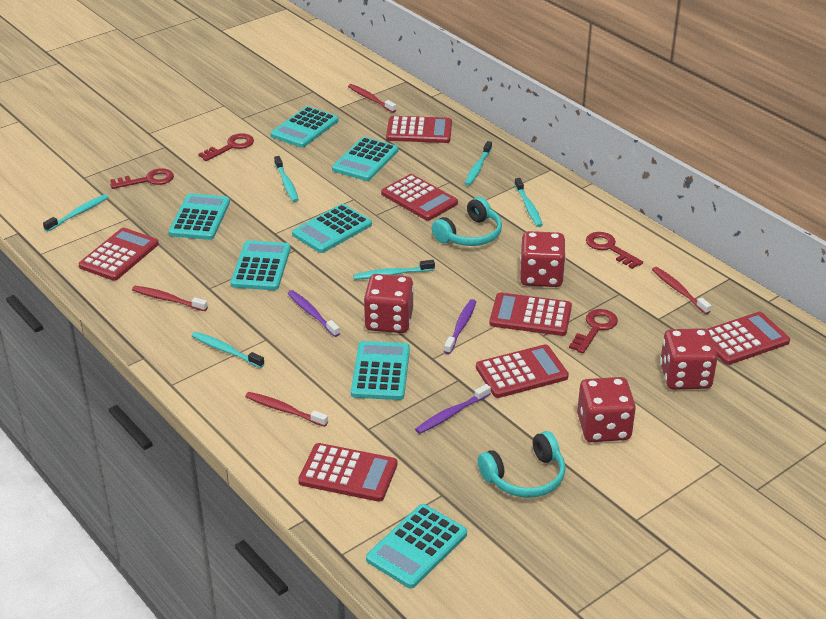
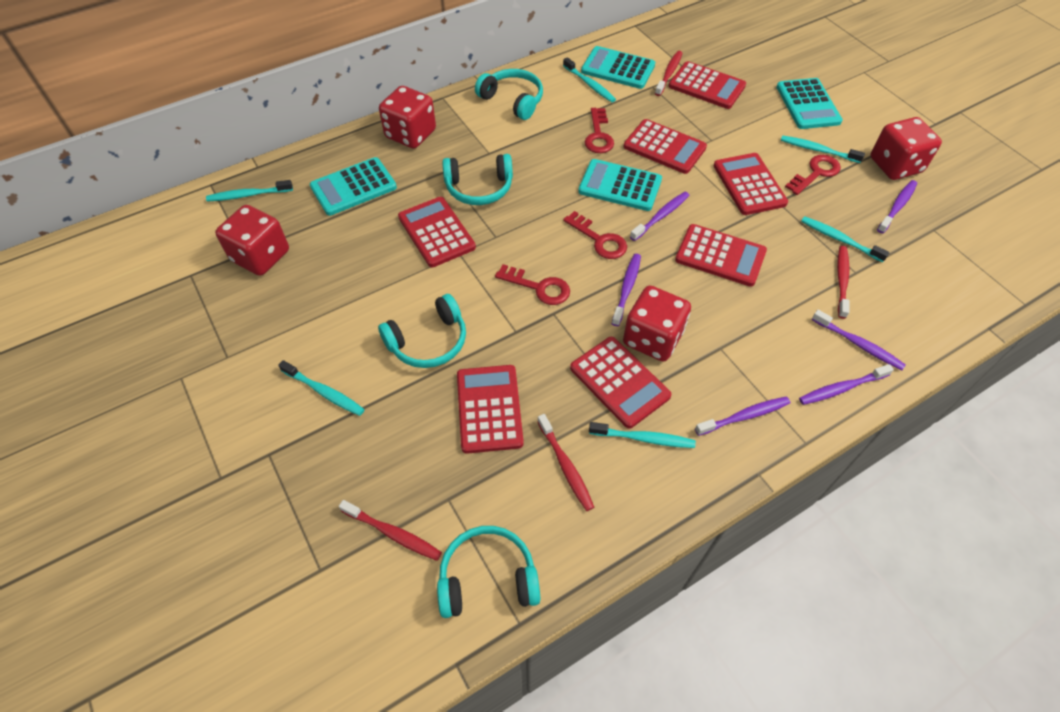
purple toothbrush: [287,290,340,337] [415,384,491,434] [444,299,476,354] = 3 -> [612,254,641,326] [630,192,690,241] [695,396,790,436] [799,364,894,405] [812,310,906,370] [877,180,917,233] = 6
turquoise calculator: [169,193,230,240] [231,240,291,290] [271,106,339,148] [292,204,372,253] [332,137,399,181] [351,341,410,400] [366,504,467,588] = 7 -> [310,157,397,216] [578,159,662,211] [581,46,655,89] [777,78,843,129] = 4
turquoise headphones: [432,197,502,246] [478,431,566,498] = 2 -> [378,294,466,368] [437,526,540,618] [442,154,513,205] [475,69,543,120] = 4

